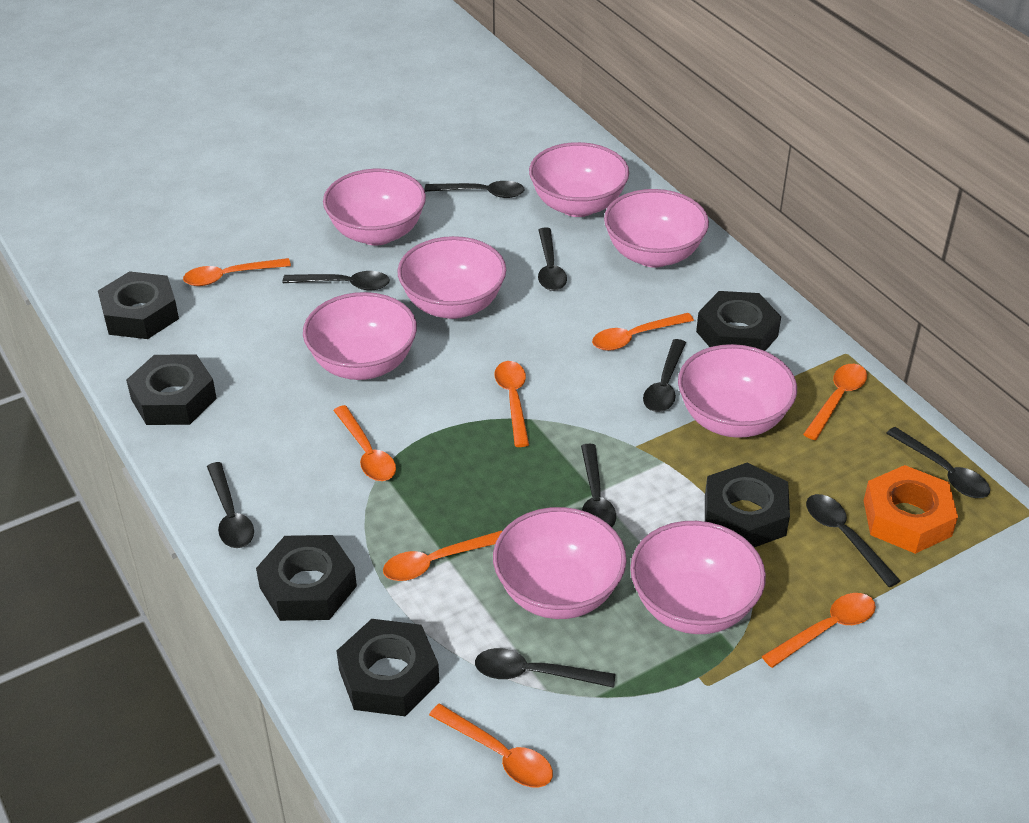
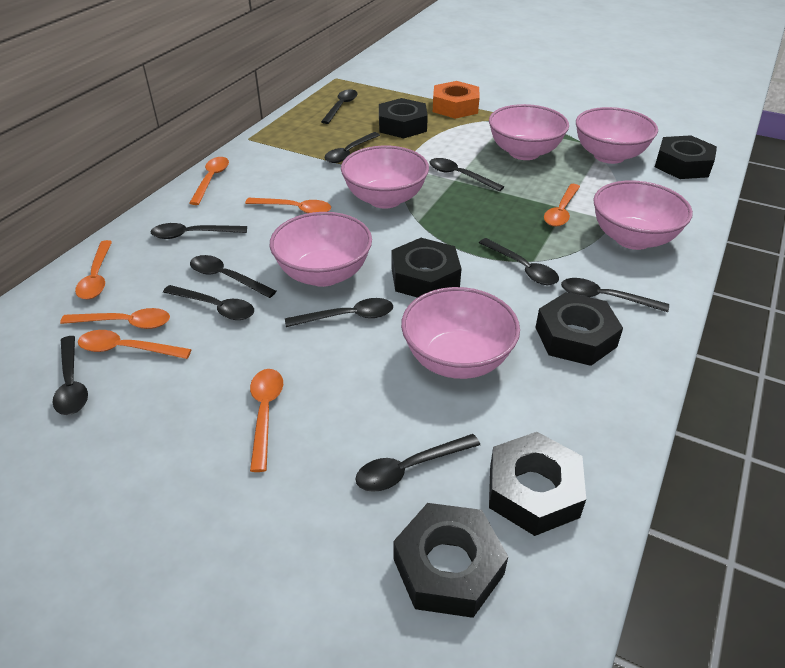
black spoon: [207,462,254,548] [282,271,390,290] [424,181,525,198] [475,648,615,688] [538,227,567,291] [581,444,616,527] [643,339,686,412] [806,494,901,587] [886,427,990,498] = 9 -> [52,336,88,415] [151,223,247,239] [163,285,254,320] [190,255,276,298] [285,298,393,327] [321,89,358,124] [325,132,380,163] [355,434,480,492] [429,158,504,192] [479,238,559,285] [561,278,669,312] = 11
orange spoon: [183,258,291,286] [333,405,396,481] [383,531,502,581] [429,704,553,788] [495,361,529,447] [592,313,694,351] [762,593,876,668] [803,364,867,440] = 8 -> [60,308,170,329] [75,240,112,299] [78,330,192,359] [189,157,229,205] [245,198,331,213] [250,369,283,472] [544,184,580,227] = 7
pink bowl: [303,292,417,380] [323,169,426,245] [397,236,506,319] [493,507,627,619] [529,142,629,217] [604,189,709,268] [630,521,766,634] [678,344,797,438] = 8 -> [270,212,372,287] [341,146,429,209] [401,287,520,379] [489,104,569,160] [576,107,658,164] [593,180,693,250] = 6

